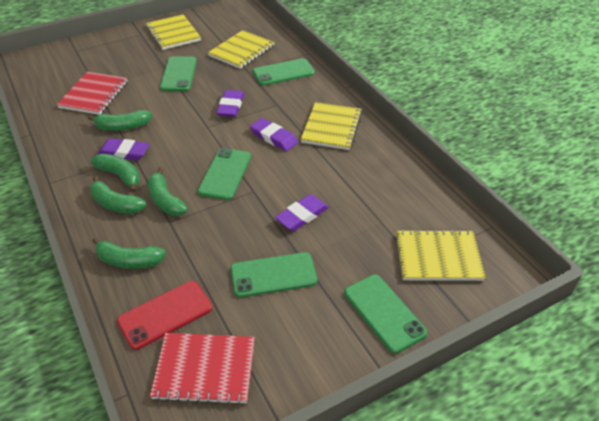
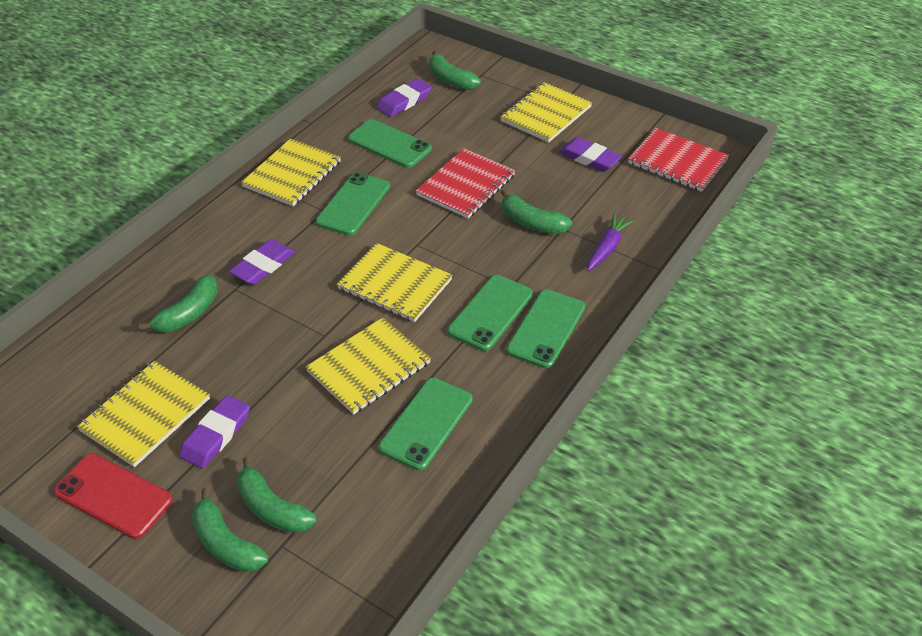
purple carrot: none = 0 -> [587,213,634,271] = 1
yellow notebook: [146,14,201,50] [208,30,275,69] [301,102,362,150] [396,229,486,281] = 4 -> [77,361,210,467] [241,138,341,206] [306,318,431,415] [337,243,453,322] [500,82,592,143] = 5

